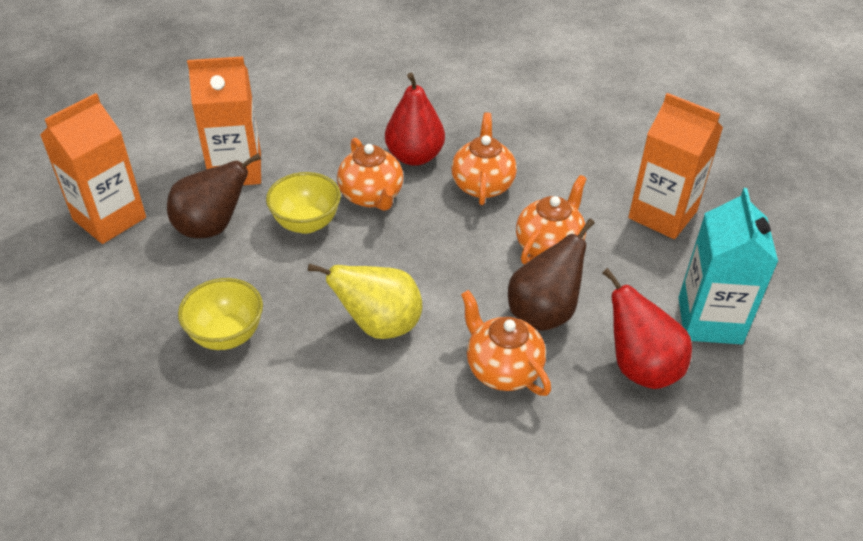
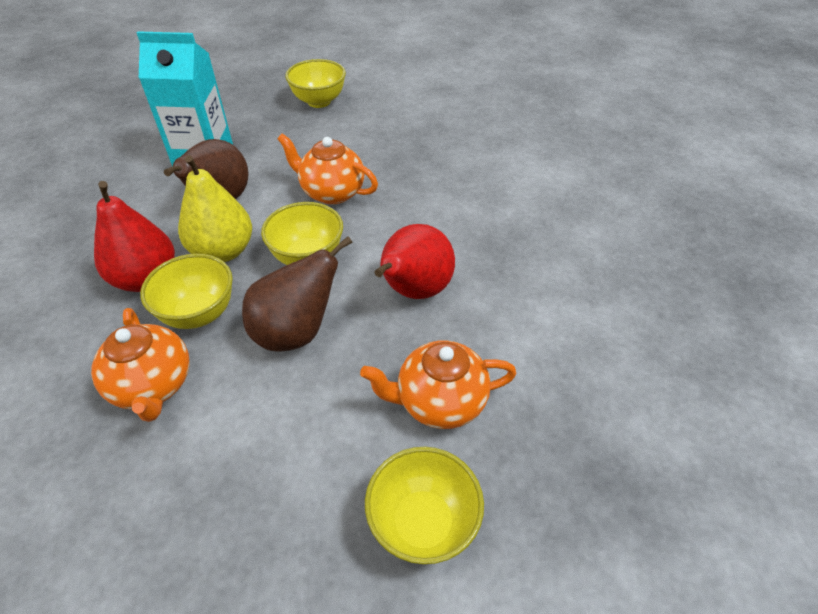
orange carton: [40,93,146,244] [187,56,261,185] [628,93,723,239] = 3 -> none = 0
orange teapot: [337,138,403,211] [451,112,517,205] [461,290,551,396] [516,175,587,264] = 4 -> [91,308,190,422] [277,133,378,205] [360,340,517,429] = 3
yellow bowl: [178,278,263,350] [266,172,341,234] = 2 -> [140,254,233,329] [261,202,343,265] [285,59,346,108] [365,447,484,564] = 4

